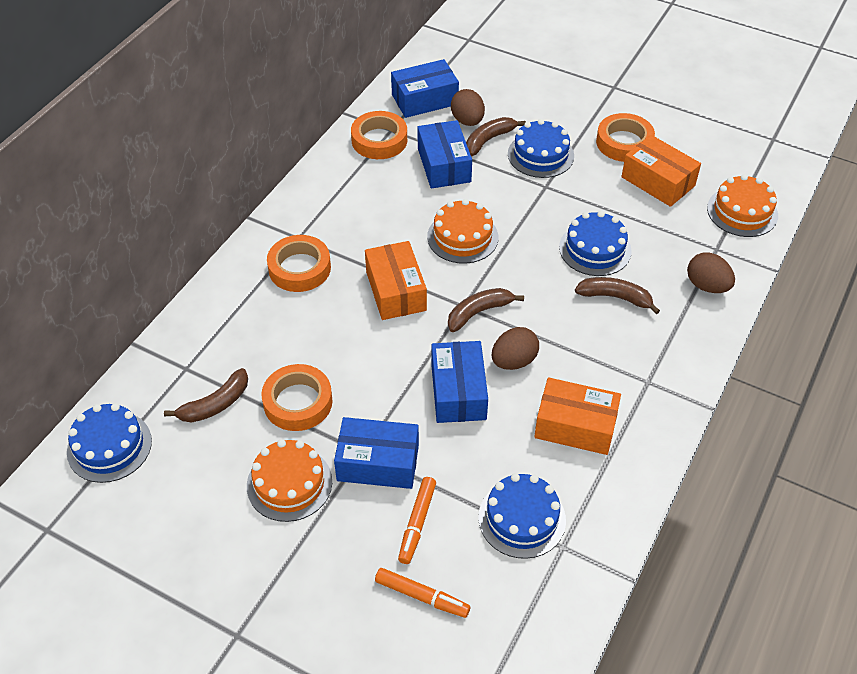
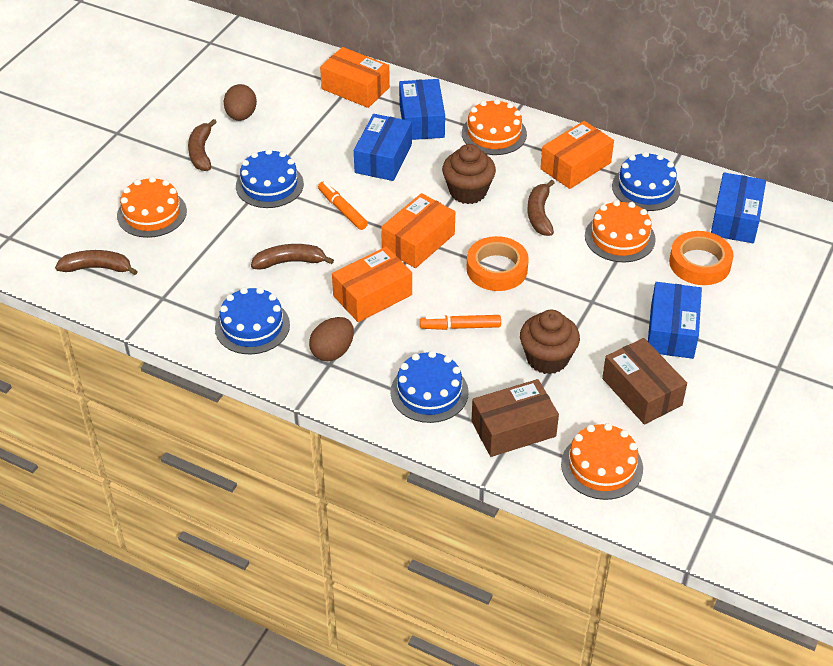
brown box: none = 0 -> [471,379,559,457] [602,338,687,424] = 2
brown cupcake: none = 0 -> [442,144,496,204] [520,310,580,374] = 2
brown egg: [451,89,485,126] [492,327,539,370] [687,252,735,293] = 3 -> [224,84,257,121] [309,317,354,361] = 2
orange box: [365,241,427,320] [534,377,621,455] [621,135,701,207] = 3 -> [320,47,390,108] [332,247,412,322] [381,193,455,268] [540,121,614,189] = 4
orange cake: [247,439,332,522] [427,199,498,264] [707,174,778,237] = 3 -> [117,176,187,238] [462,99,527,155] [561,423,643,500] [585,200,656,262] = 4
orange tape: [262,364,333,431] [267,235,331,292] [351,111,407,159] [596,113,655,162] = 4 -> [466,236,529,291] [669,231,734,285] = 2

